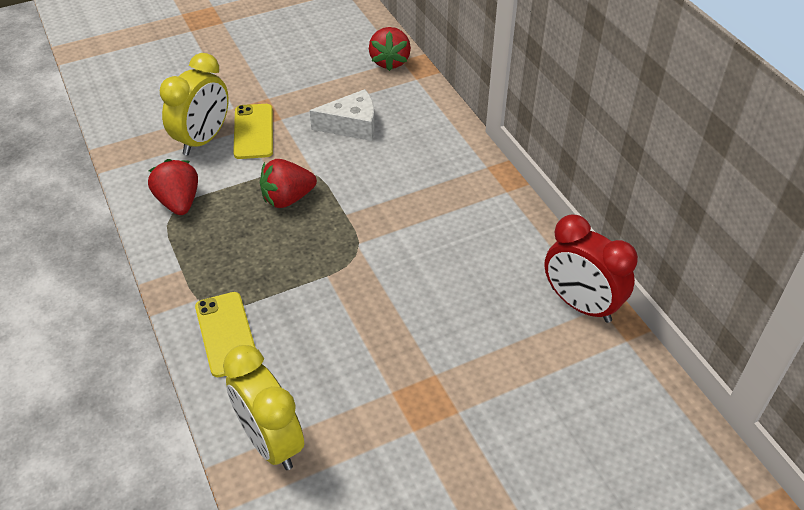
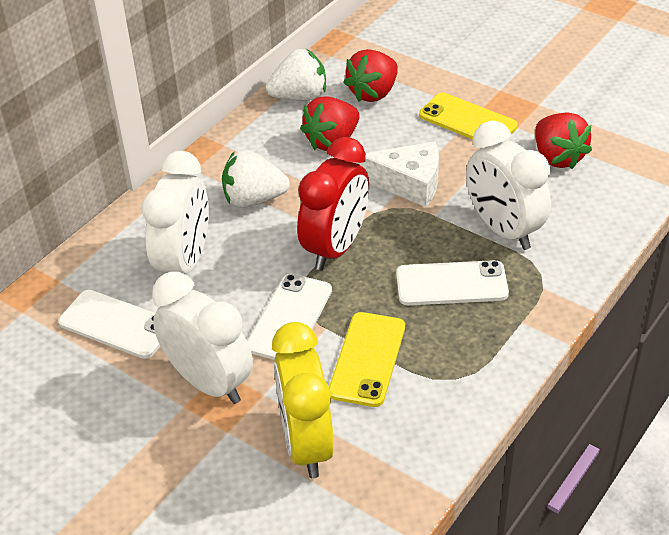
white clock: none = 0 -> [142,151,209,274] [152,272,253,404] [466,121,551,250] = 3
white phone: none = 0 -> [58,290,160,359] [247,274,332,360] [396,260,509,305] = 3
white strawberry: none = 0 -> [222,150,290,208] [266,49,326,101] = 2
yellow clock: [160,53,229,156] [223,345,304,470] = 2 -> [272,322,334,478] = 1

